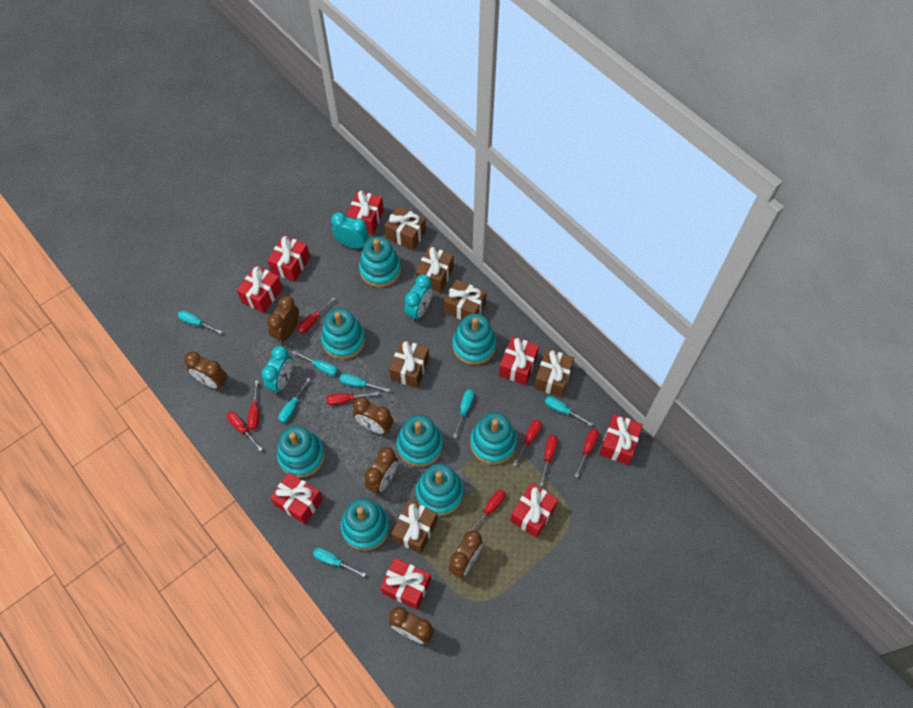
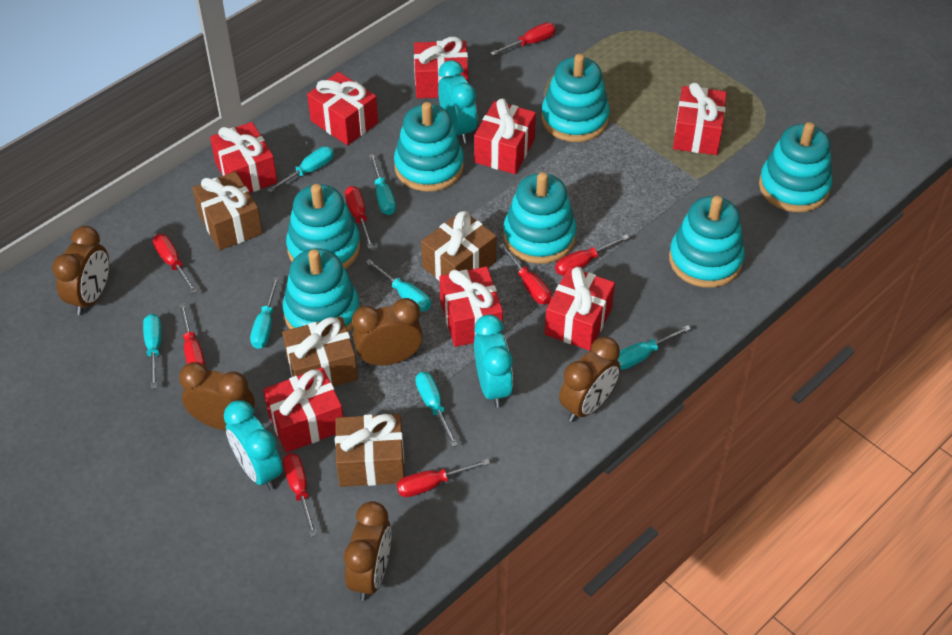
brown clock: [184,352,227,389] [267,296,299,344] [353,397,394,434] [364,447,398,494] [389,607,434,644] [448,530,483,578] = 6 -> [52,226,109,315] [179,362,255,431] [344,501,392,601] [352,298,423,365] [559,337,620,422] = 5
brown gift: [384,206,426,250] [389,340,429,388] [391,500,438,554] [415,246,454,293] [444,279,487,320] [534,349,574,397] = 6 -> [192,171,263,250] [282,316,358,386] [335,414,404,487] [421,211,497,281] = 4
turquoise stacking toy: [277,426,325,478] [321,308,366,359] [341,498,390,551] [359,237,401,287] [397,415,443,467] [416,463,464,516] [452,313,496,365] [470,412,517,465] = 8 -> [283,249,360,332] [286,184,360,269] [394,102,464,192] [503,172,576,264] [542,54,610,142] [669,196,745,288] [759,122,832,212] = 7

